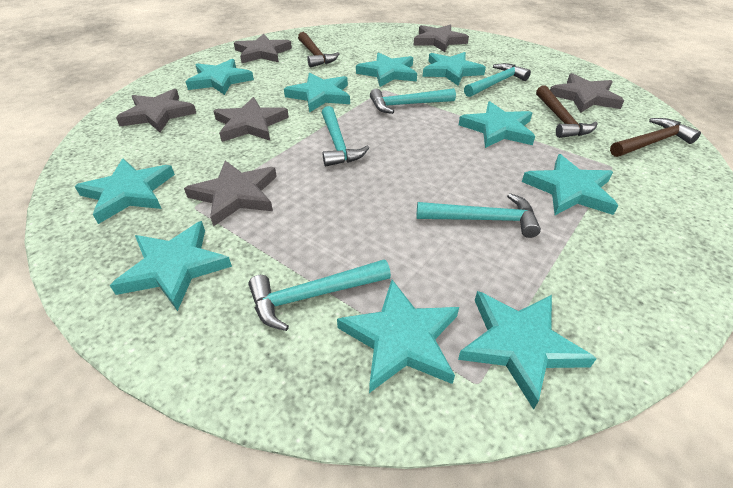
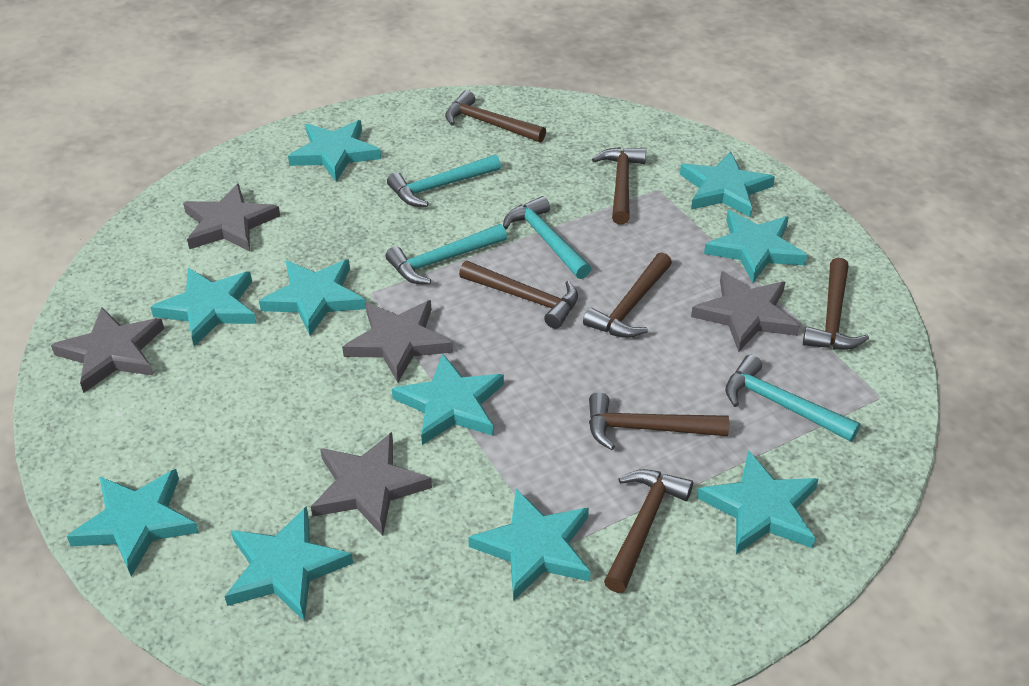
brown hammer: [298,32,339,67] [536,85,597,138] [610,118,701,157] = 3 -> [445,90,546,142] [459,261,578,329] [583,252,672,338] [589,392,729,450] [592,147,646,225] [604,469,693,593] [803,258,869,350] = 7
grey star: [116,89,196,132] [184,160,277,227] [214,97,289,142] [234,34,292,63] [414,24,469,52] [550,73,624,113] = 6 -> [51,307,164,393] [183,183,280,252] [311,432,432,536] [342,300,453,382] [691,271,799,352] = 5
turquoise hammer: [248,259,391,331] [322,106,369,166] [370,88,456,114] [417,193,541,238] [464,63,531,97] = 5 -> [386,224,507,284] [387,154,501,207] [503,196,592,279] [725,355,861,442] = 4

